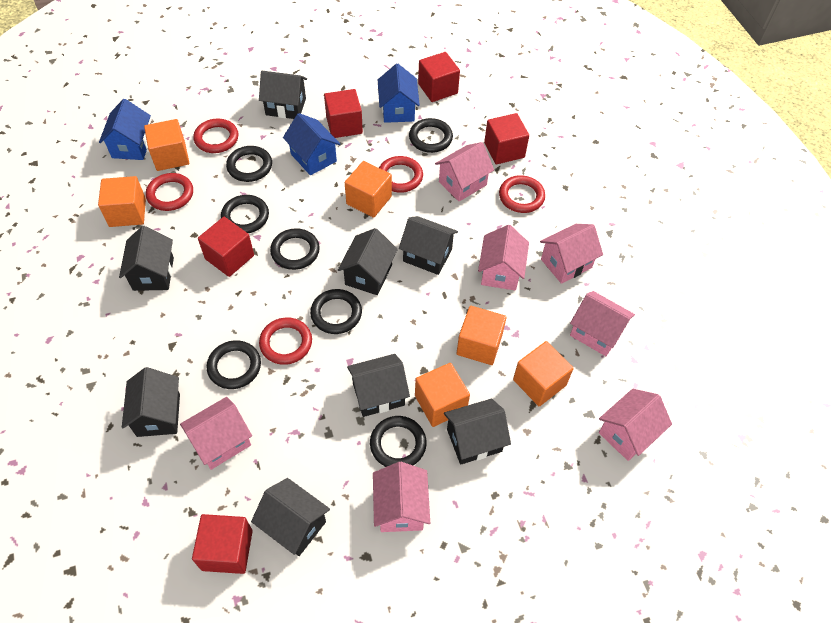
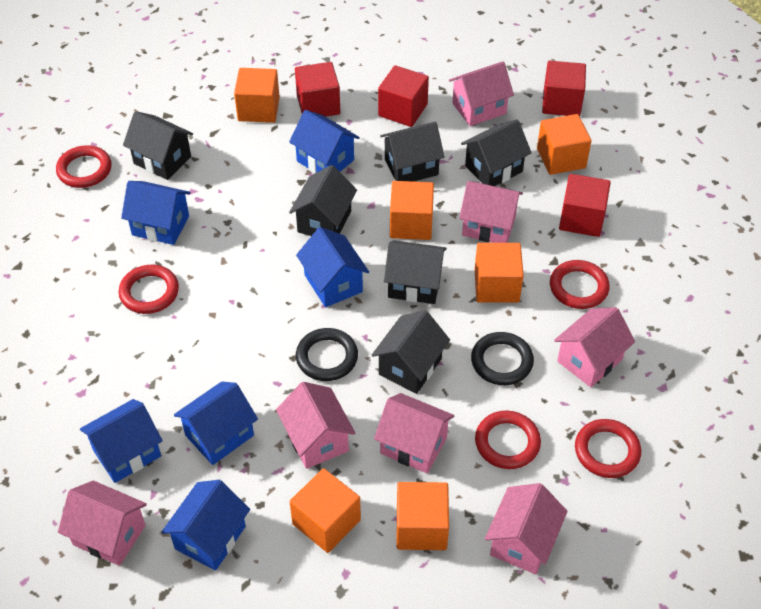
black house: [119,226,174,291] [122,367,180,437] [251,478,330,556] [259,71,307,119] [338,228,398,295] [347,354,410,417] [399,216,458,275] [444,399,511,465] = 8 -> [123,111,193,180] [289,165,357,236] [372,310,450,394] [380,121,445,182] [384,240,447,304] [461,119,531,186] = 6
black ring: [207,340,261,389] [221,195,269,233] [226,146,272,182] [270,228,320,270] [310,289,362,334] [370,416,427,467] [409,118,453,153] = 7 -> [296,328,358,381] [471,332,534,385] = 2
blue house: [99,99,151,160] [283,113,340,175] [378,63,420,123] = 3 -> [80,399,162,483] [121,181,191,245] [162,480,250,571] [174,382,258,465] [289,110,360,173] [296,227,369,307] = 6
red cube: [192,514,253,574] [198,217,254,277] [324,89,363,138] [418,52,460,102] [484,113,529,164] = 5 -> [295,62,340,117] [378,65,429,127] [542,61,586,117] [559,174,611,237] = 4

